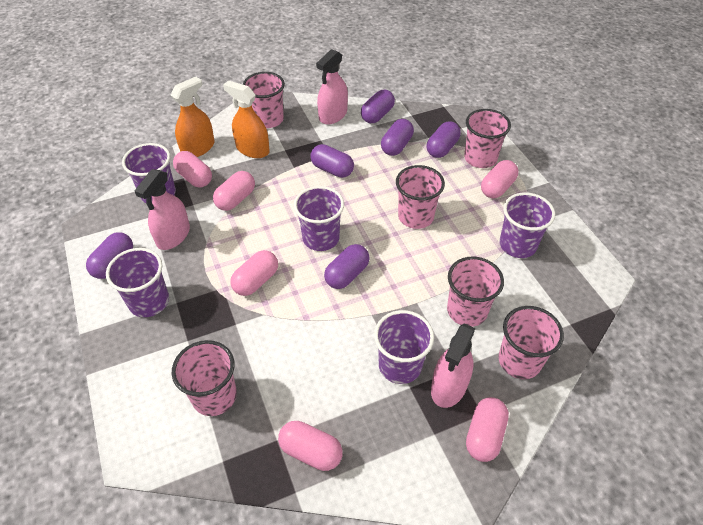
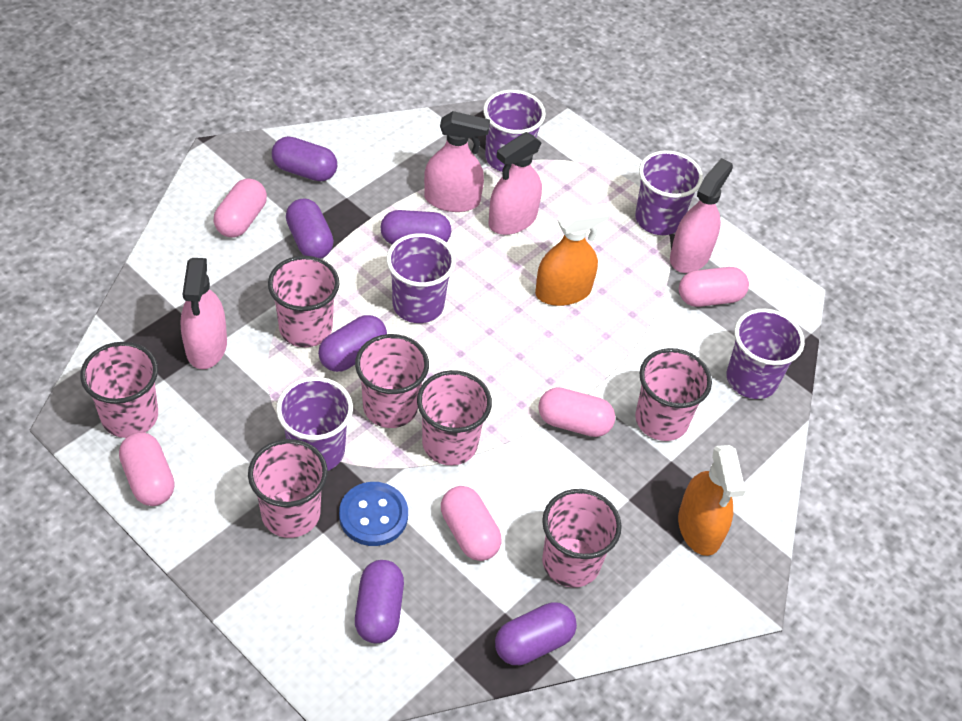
blue button: none = 0 -> [339,482,408,546] = 1
pink capsule: [173,151,212,187] [213,171,255,211] [231,250,278,296] [278,421,343,471] [466,397,509,462] [481,160,518,198] = 6 -> [119,432,175,506] [214,178,267,237] [441,486,501,561] [538,387,615,437] [679,267,749,307] = 5
pink cup: [172,340,237,416] [243,72,285,128] [396,165,445,229] [447,257,504,327] [464,109,511,168] [498,306,564,379] = 6 -> [80,342,158,438] [248,439,328,538] [268,256,340,347] [355,334,429,428] [417,370,492,465] [542,489,622,587] [635,348,712,441] = 7
pink spray bottle: [134,169,190,250] [316,49,348,125] [431,324,475,408] = 3 -> [181,258,227,369] [424,111,490,212] [488,132,542,235] [670,158,733,273] = 4

